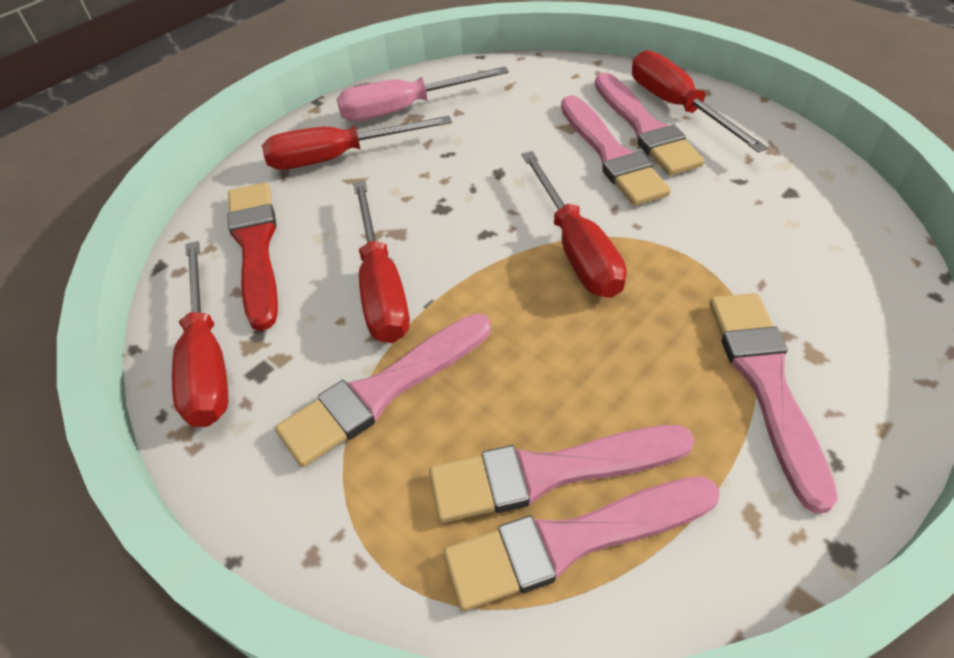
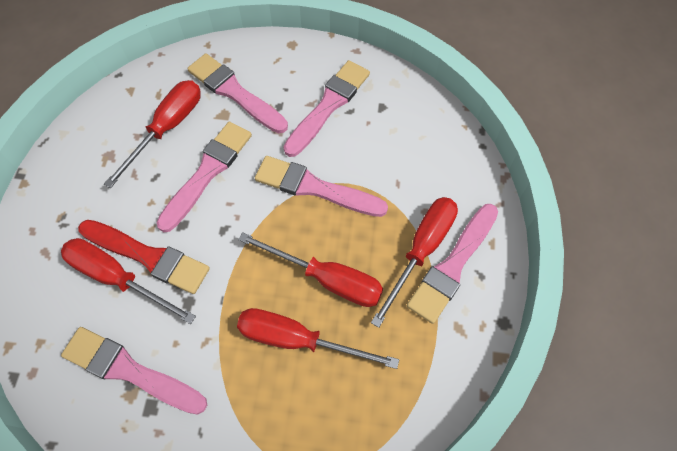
pink screwdriver: [337,67,509,121] = 1 -> none = 0

